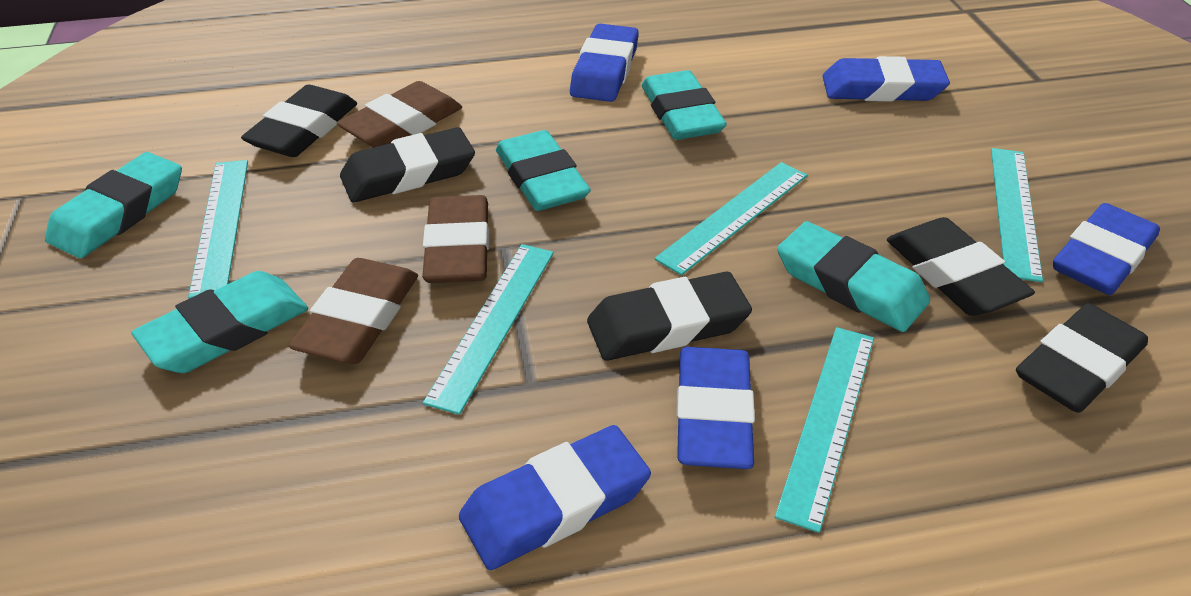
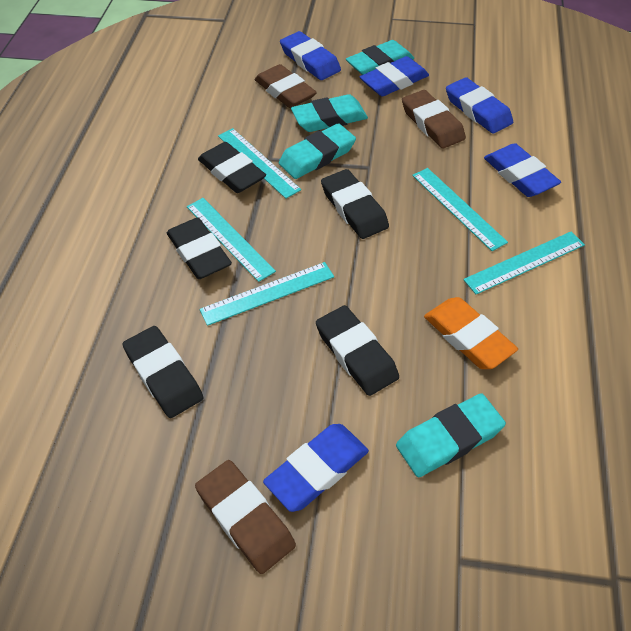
orange eraser: none = 0 -> [424,297,518,369] = 1
turquoise eraser: [45,152,182,258] [131,271,308,373] [496,130,591,211] [642,70,727,140] [777,221,930,332] = 5 -> [279,123,356,179] [291,94,368,132] [346,40,414,75] [396,393,506,477] = 4

